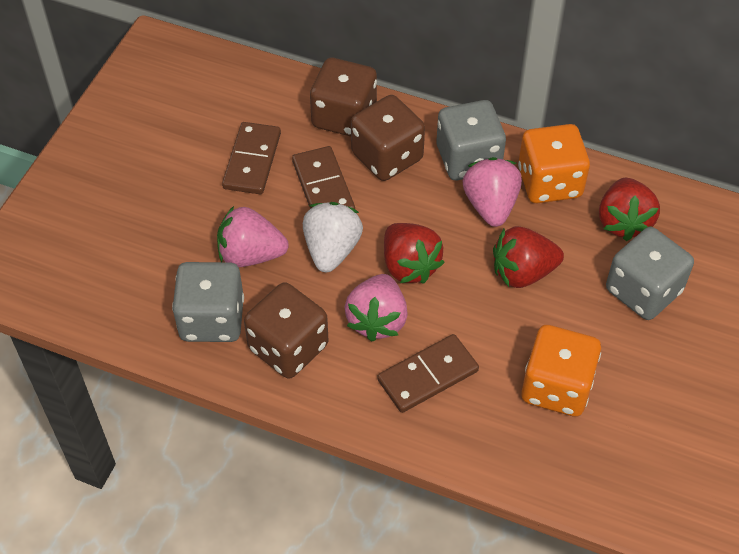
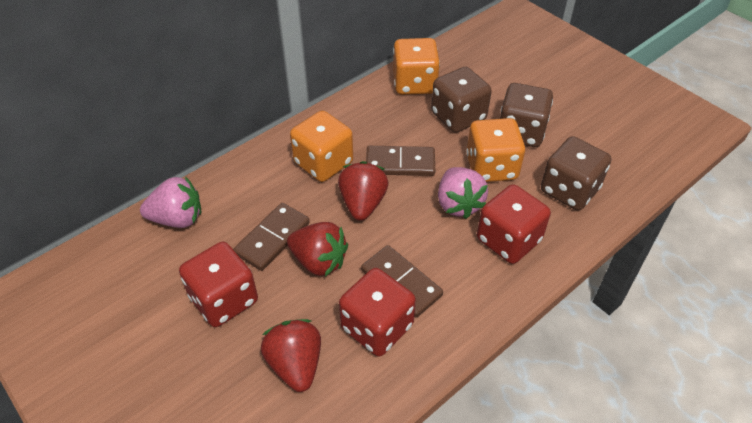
grey dice: [172,262,244,342] [436,100,506,180] [606,227,694,320] = 3 -> none = 0
orange dice: [518,124,590,203] [521,325,601,417] = 2 -> [290,111,353,182] [393,38,440,95] [466,118,525,182] = 3
pink strawberry: [217,206,289,267] [344,274,408,342] [463,157,522,227] = 3 -> [140,176,201,228] [438,167,488,219] = 2
red dice: none = 0 -> [179,242,258,327] [339,268,416,357] [477,184,551,264] = 3
white strawberry: [303,202,363,272] = 1 -> none = 0

